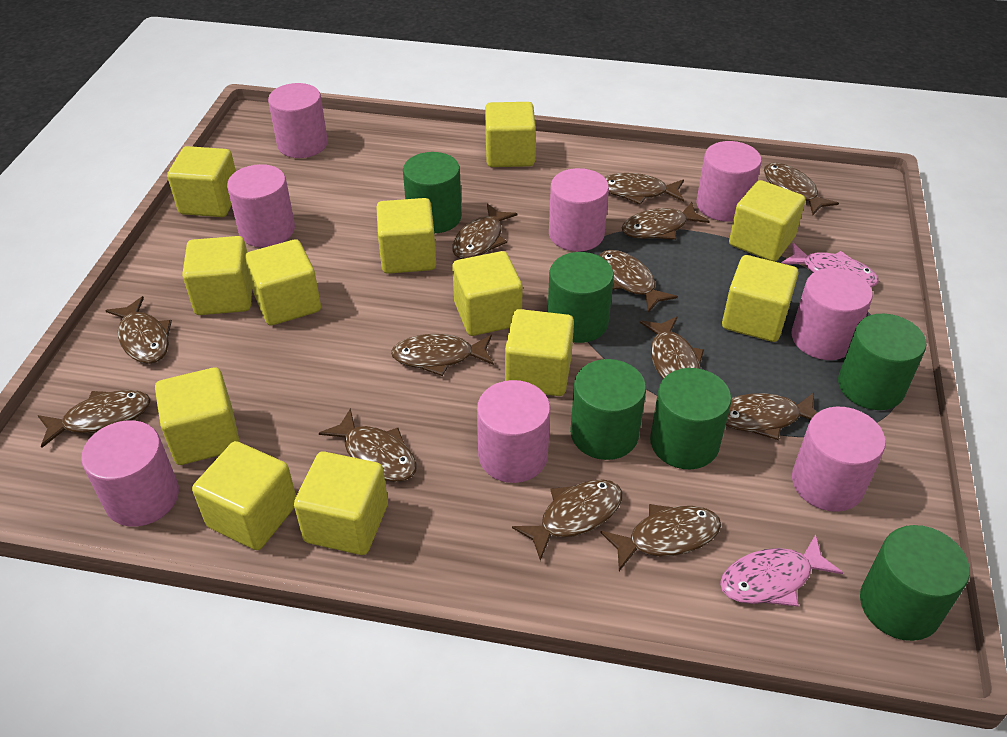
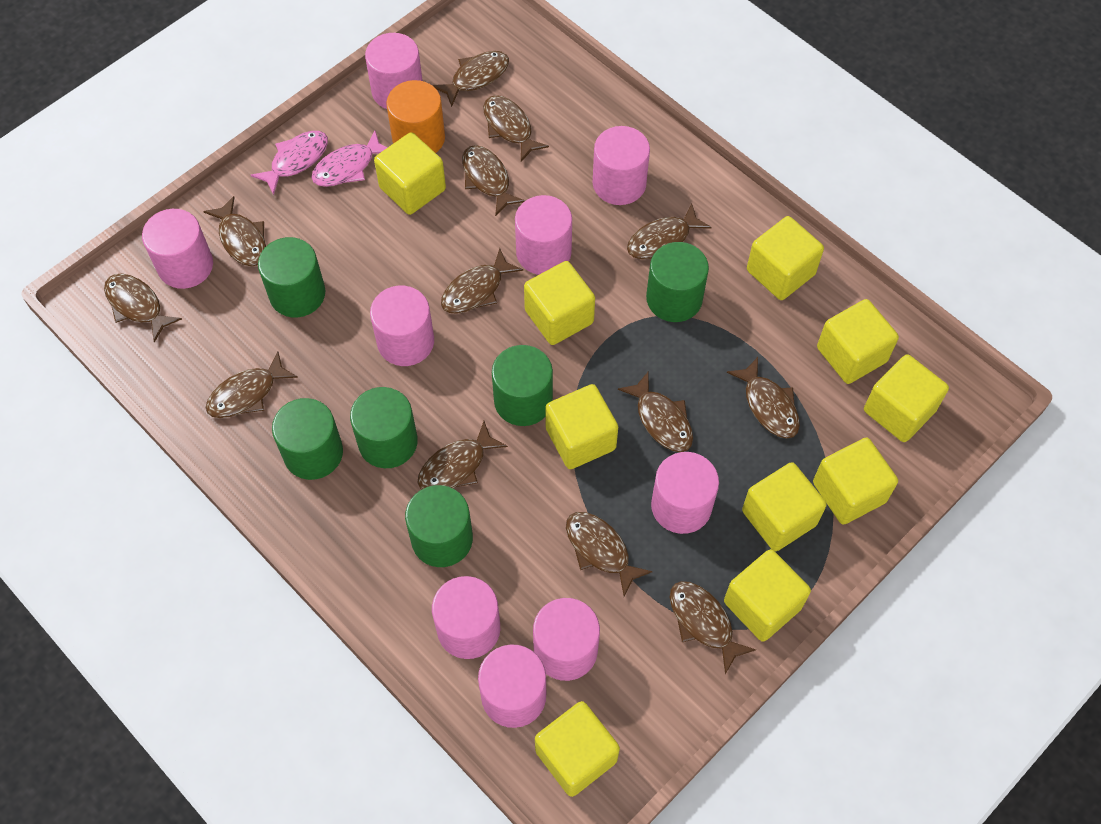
orange cylinder: none = 0 -> [386,80,445,153] = 1
pink cylinder: [81,420,179,527] [227,164,295,247] [268,83,328,158] [477,380,550,483] [549,168,609,251] [697,141,762,222] [792,268,873,360] [792,407,886,512] = 8 -> [142,209,213,289] [365,33,423,109] [370,286,434,366] [432,576,500,659] [478,645,546,728] [515,195,572,275] [533,598,600,681] [593,126,650,205] [651,452,719,534] = 9
yellow cube: [155,367,240,465] [167,146,236,217] [182,236,252,315] [192,441,296,550] [245,239,321,326] [294,452,388,555] [376,198,436,274] [452,251,523,336] [485,102,536,167] [505,309,574,396] [722,255,799,342] [729,180,805,262] = 12 -> [374,132,446,215] [524,261,595,345] [535,701,620,797] [545,384,618,469] [724,549,811,642] [742,462,827,551] [747,216,824,300] [813,437,898,525] [817,299,899,384] [864,355,949,442] = 10

